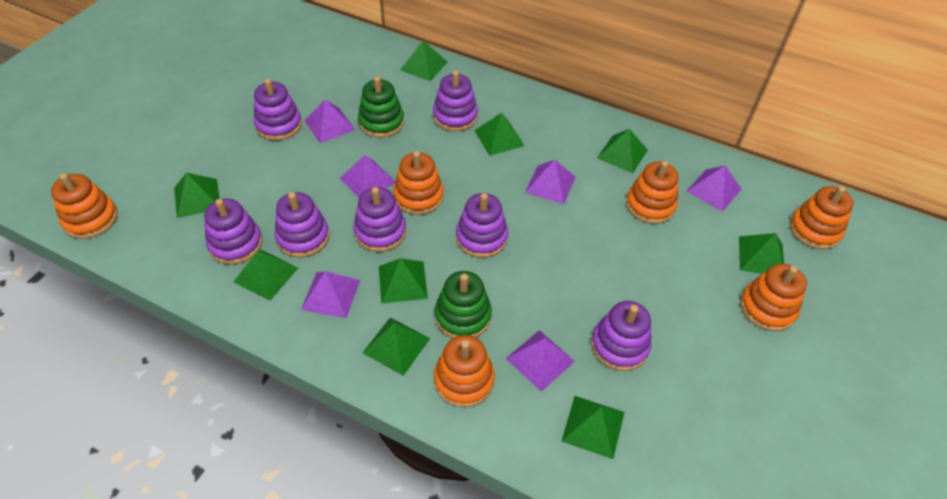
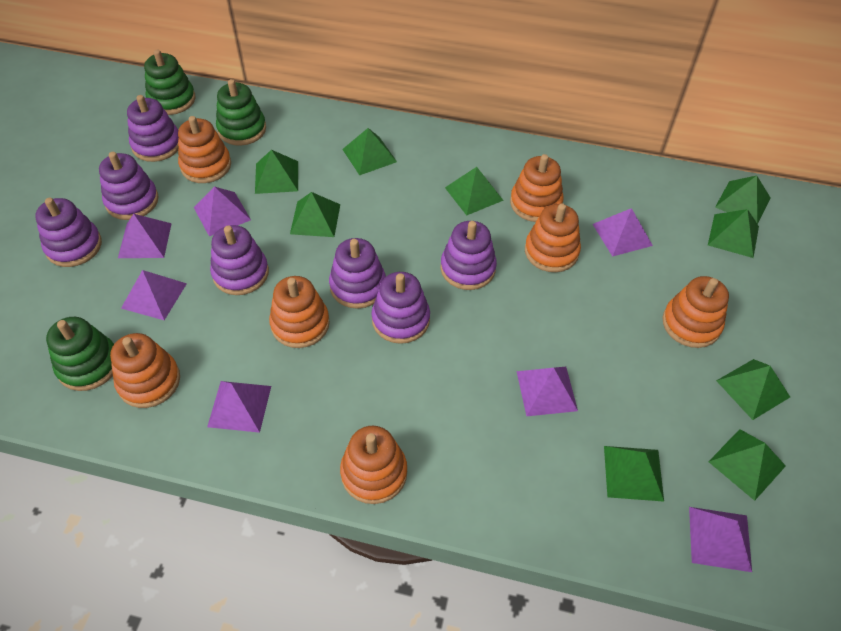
green stacking toy: [358,76,404,138] [435,271,492,338] = 2 -> [46,317,114,391] [144,49,196,115] [216,79,266,146] = 3
orange stacking toy: [51,173,118,239] [393,151,444,215] [434,335,495,407] [626,161,679,224] [740,264,807,331] [790,186,854,249] = 6 -> [110,333,180,408] [178,116,231,183] [269,276,330,348] [340,426,407,504] [510,154,564,222] [525,204,581,272] [662,276,729,348] = 7
purple pyramid: [301,271,360,318] [304,100,355,143] [340,155,395,197] [506,330,575,392] [525,160,575,204] [686,165,741,212] = 6 -> [118,214,172,258] [121,270,187,320] [194,187,251,236] [207,381,271,433] [517,367,578,416] [593,208,653,257] [689,507,752,572] = 7

